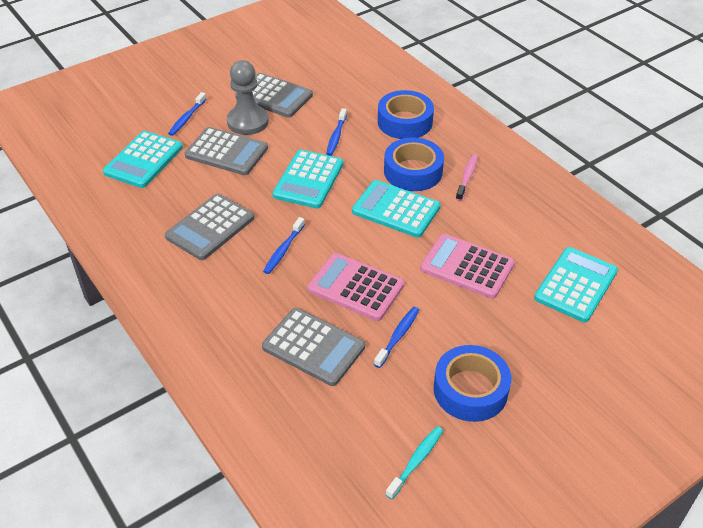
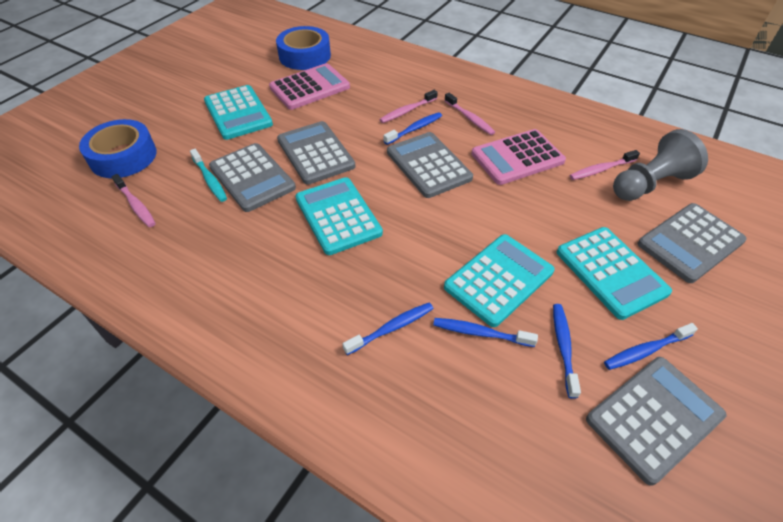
blue tape: [378,90,434,139] [384,137,444,191] [434,345,511,422] = 3 -> [79,119,156,178] [276,26,331,70] = 2
blue toothbrush: [168,92,206,136] [263,217,305,274] [326,108,347,156] [374,307,419,368] = 4 -> [342,303,433,355] [384,112,442,145] [433,318,538,347] [553,304,581,399] [604,323,698,370] = 5
grey calculator: [165,194,254,260] [185,127,268,175] [235,73,313,118] [262,308,365,386] = 4 -> [209,143,296,212] [277,121,355,185] [387,132,473,198] [586,357,726,486] [638,203,747,283] = 5
pink toothbrush: [456,154,478,201] = 1 -> [112,174,156,227] [379,90,438,123] [444,93,495,135] [570,150,640,180] = 4

